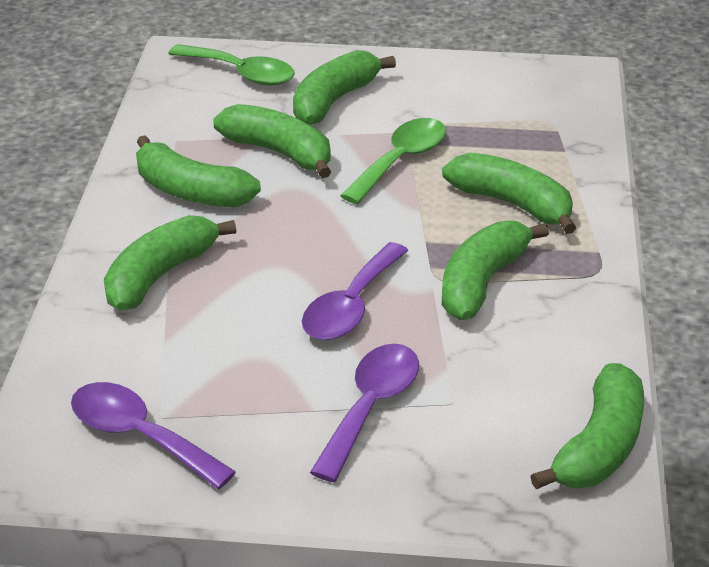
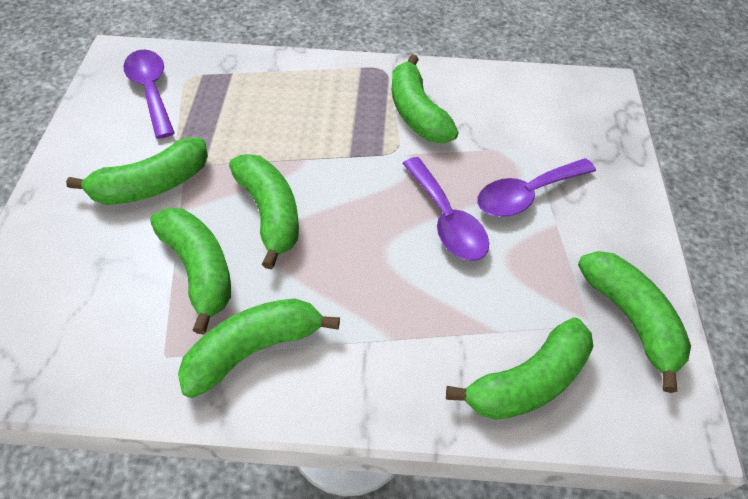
green spoon: [168,44,295,86] [340,118,446,204] = 2 -> none = 0

